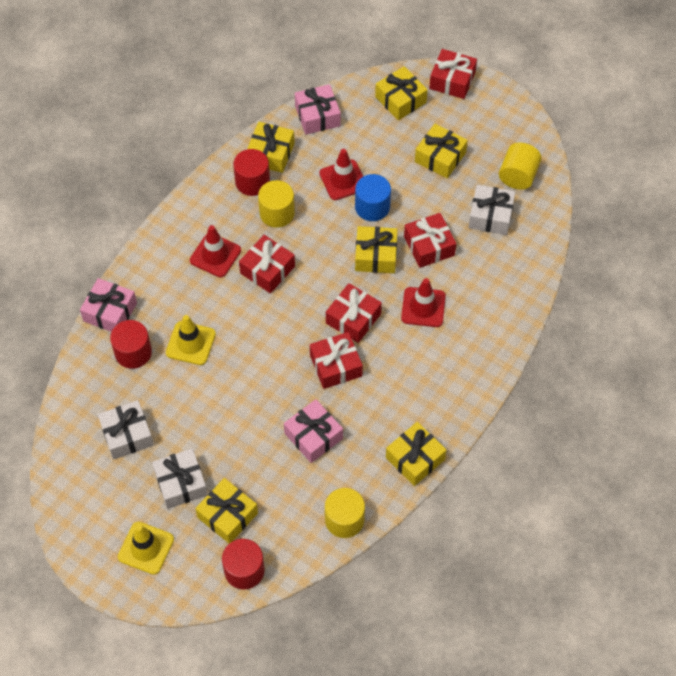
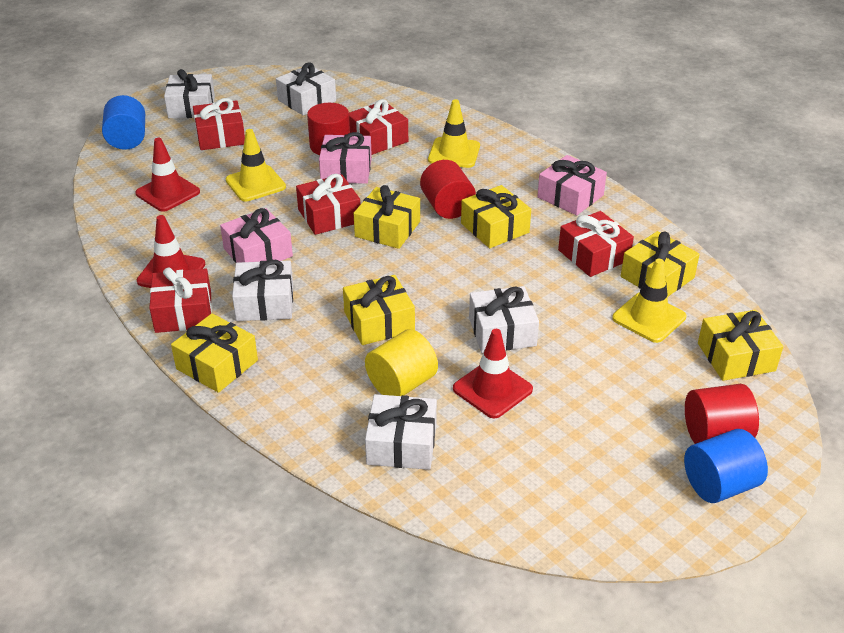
blue cylinder: [355,174,391,221] = 1 -> [102,95,145,150] [684,429,768,503] = 2
white gift: [98,400,154,460] [152,448,208,509] [468,185,515,235] = 3 -> [164,69,215,118] [232,260,293,321] [276,62,336,116] [365,394,437,470] [469,286,539,353] = 5
yellow cylinder: [258,180,295,228] [325,488,365,538] [499,143,542,190] = 3 -> [365,329,438,396] = 1
yellow traffic cone: [118,522,174,575] [166,315,216,365] = 2 -> [226,129,286,202] [428,99,480,168] [612,259,686,343] = 3

